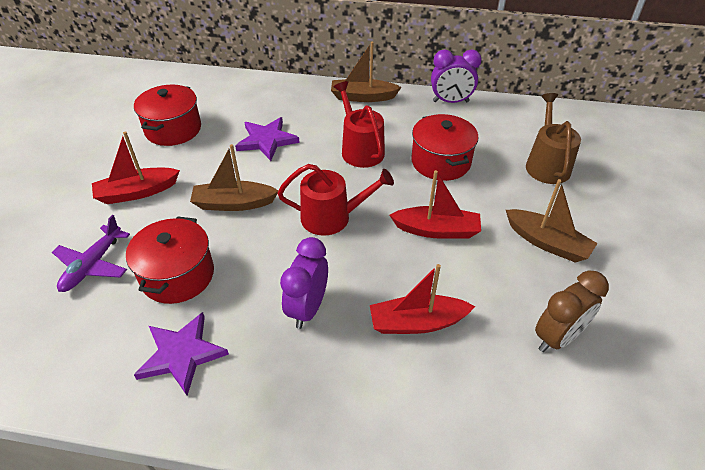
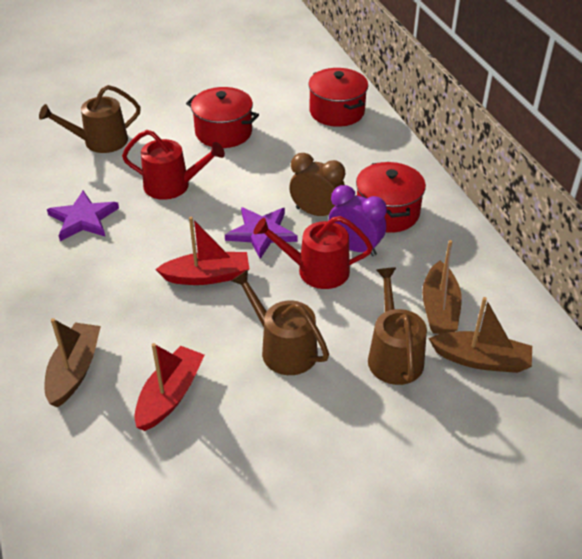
brown watering can: [526,93,581,184] = 1 -> [39,85,141,153] [231,270,329,375] [368,268,427,385] = 3
purple clock: [280,237,328,329] [431,49,481,103] = 2 -> [328,185,387,256] = 1
purple plane: [52,215,130,292] = 1 -> none = 0
red boat: [92,131,180,204] [370,264,475,334] [389,170,481,239] = 3 -> [134,343,205,431] [155,217,249,285] = 2

